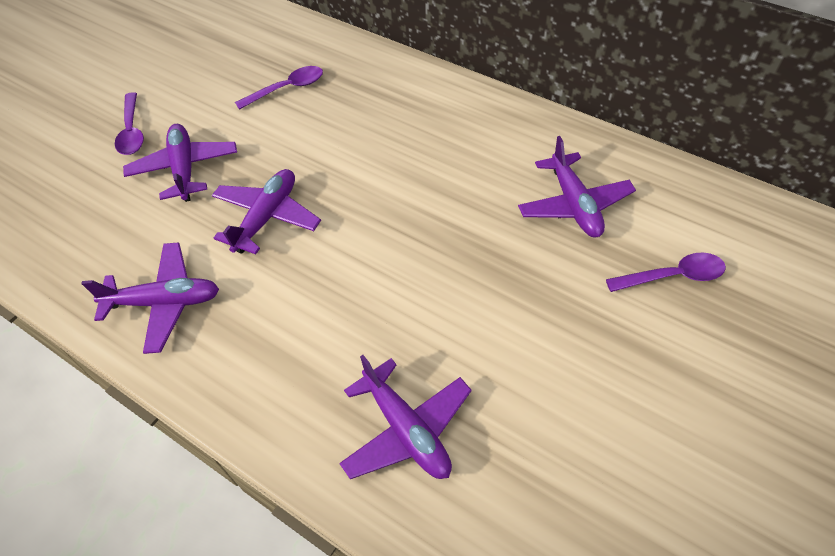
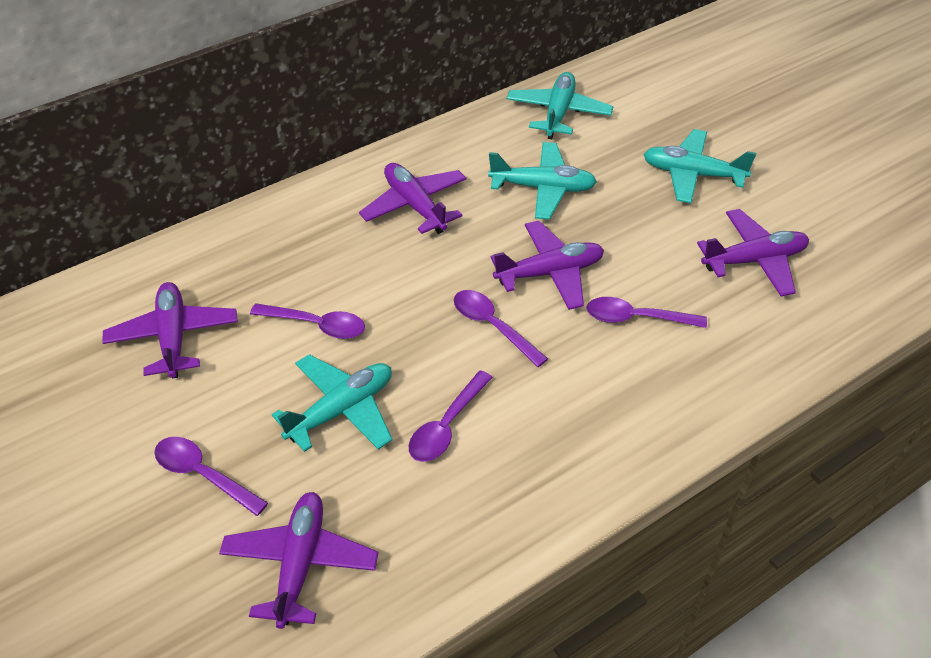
purple spoon: [115,92,144,155] [235,66,323,110] [606,253,726,292] = 3 -> [154,437,268,516] [250,303,365,339] [409,370,493,462] [454,290,548,367] [586,297,707,328] = 5
turquoise plane: none = 0 -> [272,354,393,452] [488,142,597,220] [507,72,613,139] [643,129,756,203] = 4

